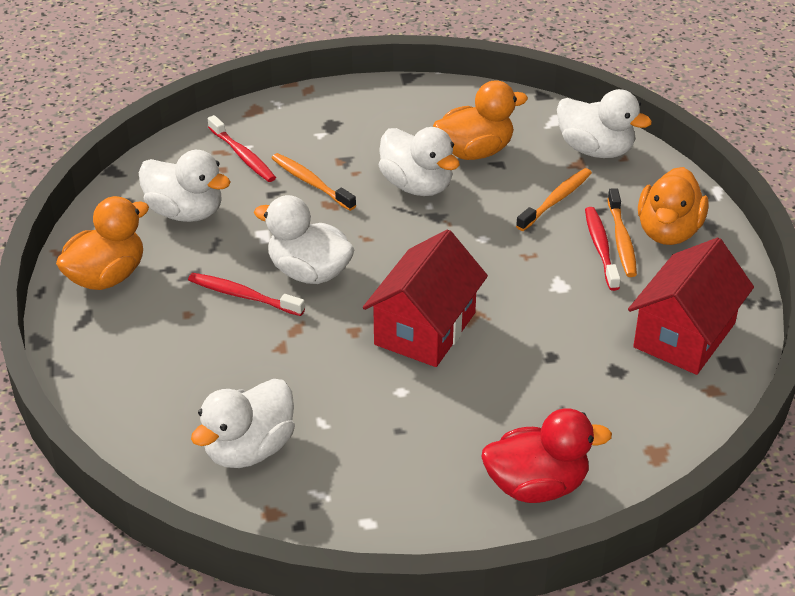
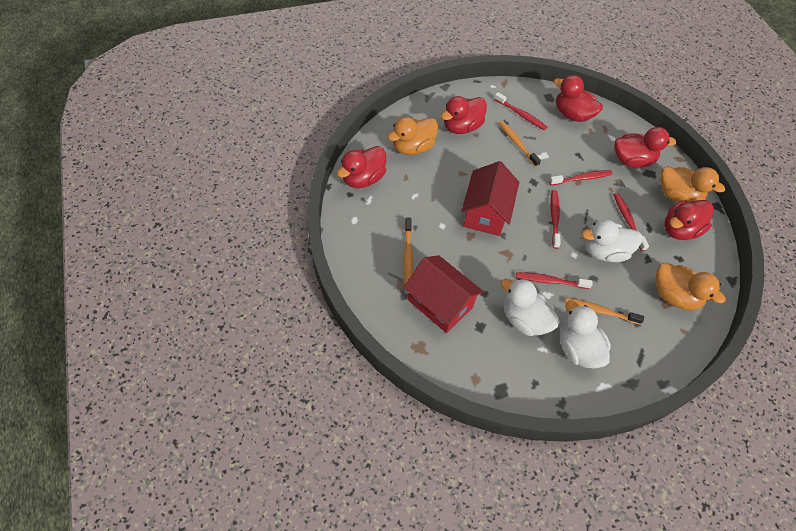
red duck: [481,408,612,503] = 1 -> [337,146,386,188] [441,96,487,134] [554,75,603,122] [614,127,676,168] [664,200,714,240] = 5
red toothbrush: [188,273,305,316] [208,115,276,182] [585,207,621,291] = 3 -> [494,92,547,130] [516,272,593,289] [549,170,613,185] [550,190,561,249] [614,193,649,251] = 5
white duck: [138,150,230,222] [191,379,295,468] [254,195,355,284] [379,127,460,196] [557,89,652,158] = 5 -> [501,278,560,336] [560,300,611,368] [582,219,642,262] = 3

